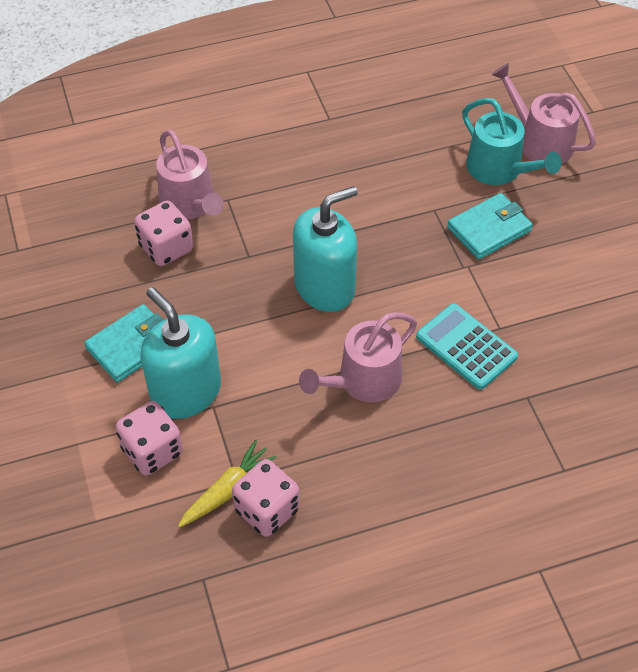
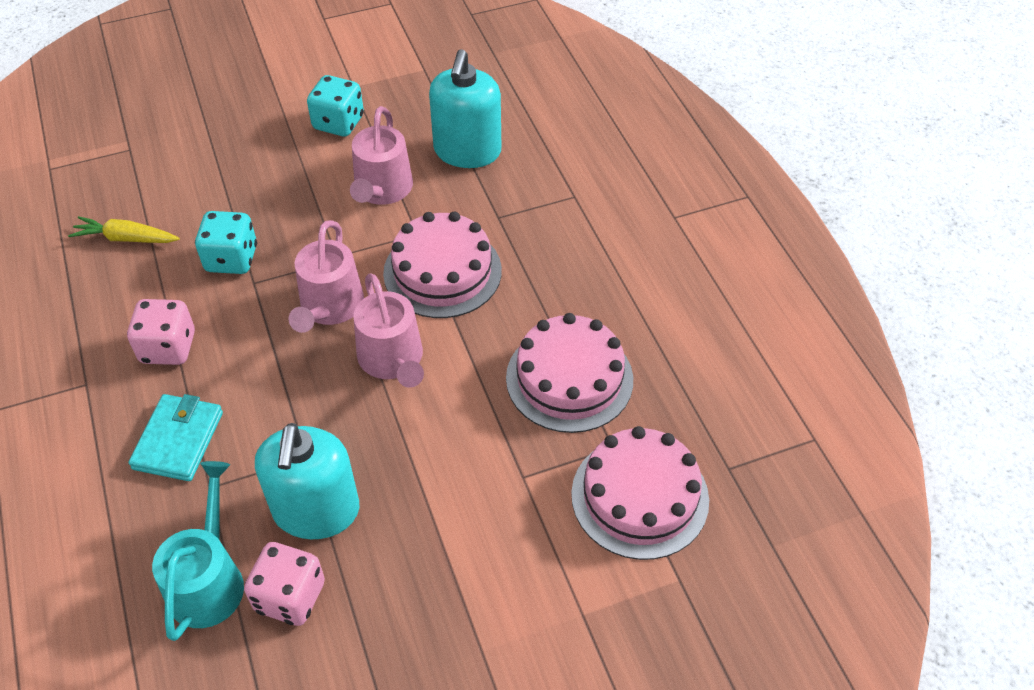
pink cake: none = 0 -> [383,211,502,318] [506,313,633,433] [571,426,709,560] = 3
pink dice: [116,401,183,476] [134,201,193,266] [232,459,300,537] = 3 -> [127,299,195,365] [244,542,325,626] = 2
turquoise calculator: [416,303,518,390] = 1 -> none = 0
turquoise dice: none = 0 -> [195,211,257,274] [307,75,364,136] = 2
turquoise wallet: [84,304,164,382] [447,193,533,260] = 2 -> [128,394,223,481] = 1

